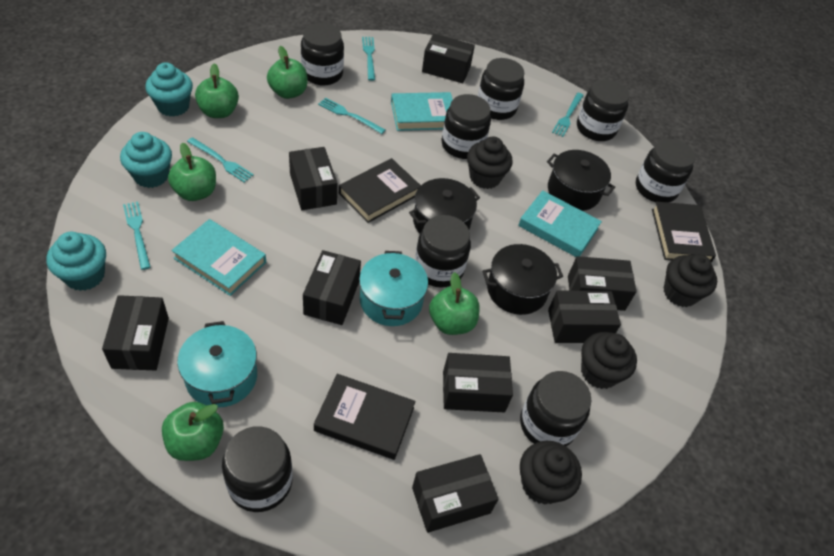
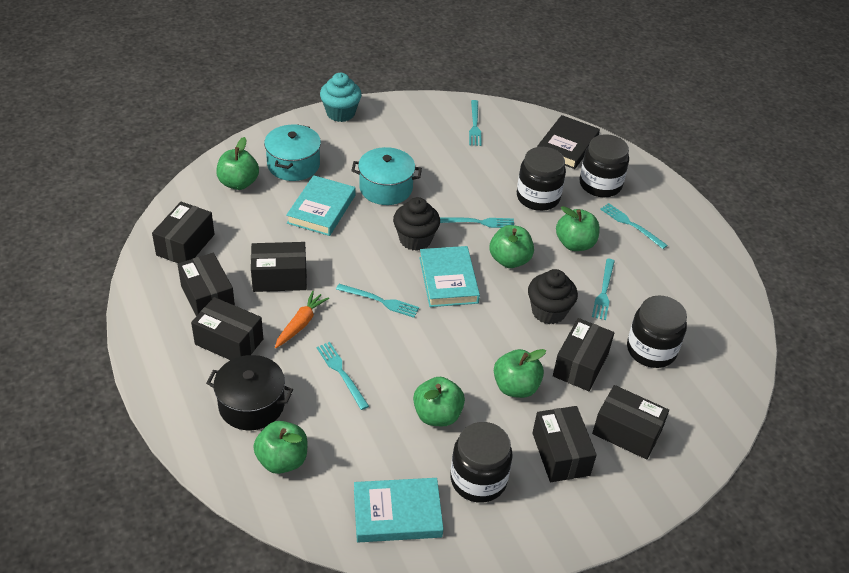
black book: [314,374,416,460] [339,158,421,223] [652,201,716,263] = 3 -> [537,115,600,169] = 1
black box: [102,295,169,371] [289,147,337,210] [303,250,361,325] [412,454,498,533] [422,34,475,83] [443,353,513,412] [548,290,621,343] [568,256,637,311] = 8 -> [152,202,214,263] [177,253,235,316] [191,297,263,360] [251,242,307,292] [532,406,597,482] [553,318,614,391] [592,385,669,460] = 7
black cupcake: [467,137,513,189] [520,441,582,505] [581,332,637,389] [664,254,717,307] = 4 -> [393,197,440,251] [528,269,578,324] = 2
black jar: [222,426,293,512] [301,23,344,85] [415,215,471,288] [442,94,491,159] [478,58,524,120] [520,371,591,446] [577,79,630,141] [636,139,695,202] = 8 -> [450,422,513,503] [517,147,566,211] [579,134,629,197] [627,295,687,368] = 4
black pot: [409,178,480,233] [482,244,563,315] [547,150,615,211] = 3 -> [206,355,293,430] = 1
green apple: [162,402,224,461] [168,143,216,201] [195,64,239,118] [267,46,308,99] [429,272,480,335] = 5 -> [216,137,259,190] [253,421,307,474] [413,377,465,426] [490,225,534,268] [494,349,546,398] [556,206,600,251] = 6
orange carrot: none = 0 -> [275,291,329,348] = 1
turquoise cupcake: [46,232,106,291] [120,132,172,188] [145,62,193,117] = 3 -> [320,73,362,122] = 1
turquoise fork: [123,202,150,270] [187,137,254,183] [318,98,385,134] [362,37,375,81] [552,93,584,137] = 5 -> [316,342,369,410] [336,284,419,318] [440,217,514,228] [469,100,482,146] [592,259,615,320] [600,203,668,249] = 6

